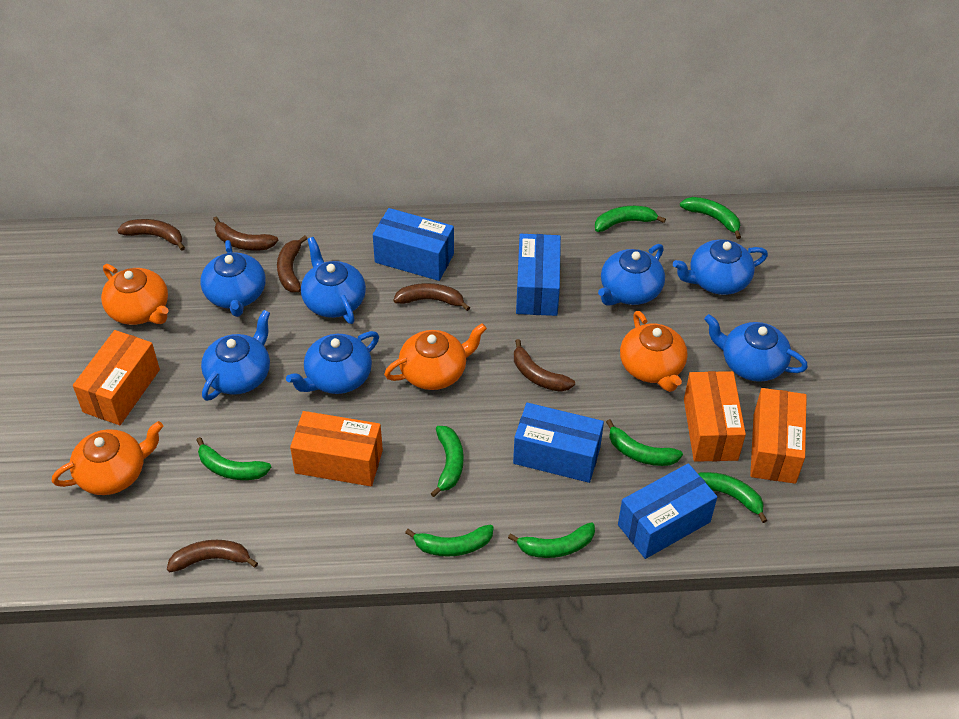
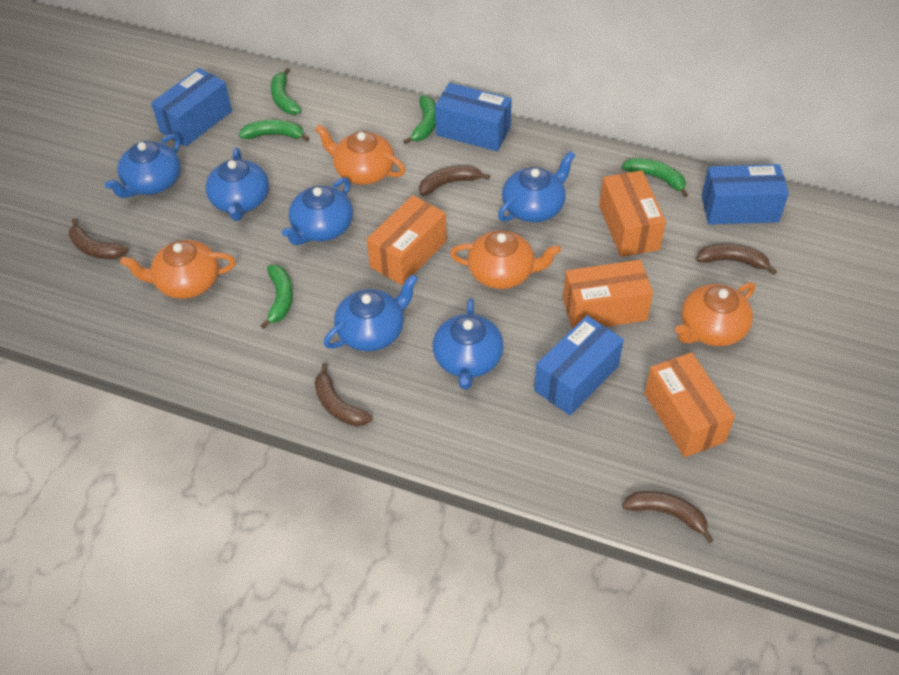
blue teapot: [200,240,266,317] [201,310,270,401] [286,331,379,394] [301,237,366,324] [598,244,665,306] [673,240,768,295] [704,314,808,382] = 7 -> [105,134,181,198] [205,148,269,221] [282,177,353,245] [324,274,418,351] [433,298,504,389] [498,151,575,222] = 6
brown banana: [117,219,185,251] [167,540,258,572] [213,217,278,251] [277,235,308,292] [393,283,470,311] [514,339,575,392] = 6 -> [69,218,129,259] [315,363,373,426] [419,165,490,196] [622,491,713,543] [696,243,777,275] = 5
green banana: [196,437,272,480] [405,524,494,557] [431,426,463,497] [508,522,595,558] [595,206,666,232] [606,419,683,466] [680,197,741,239] [698,472,767,523] = 8 -> [239,119,309,142] [260,265,293,329] [271,68,302,114] [403,96,436,144] [622,158,688,197] = 5

